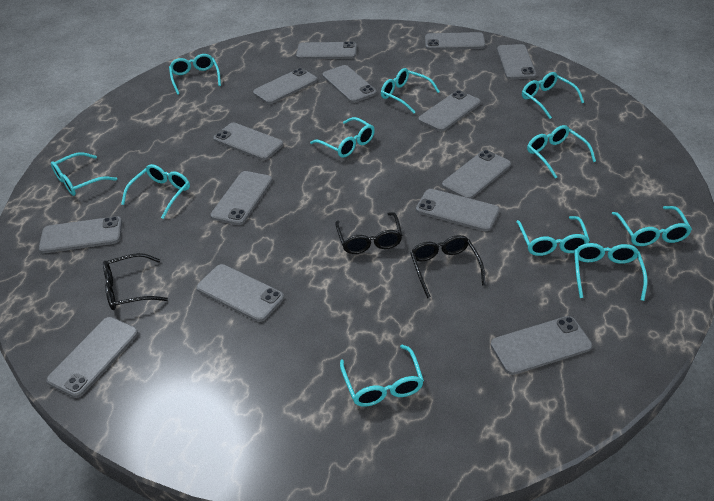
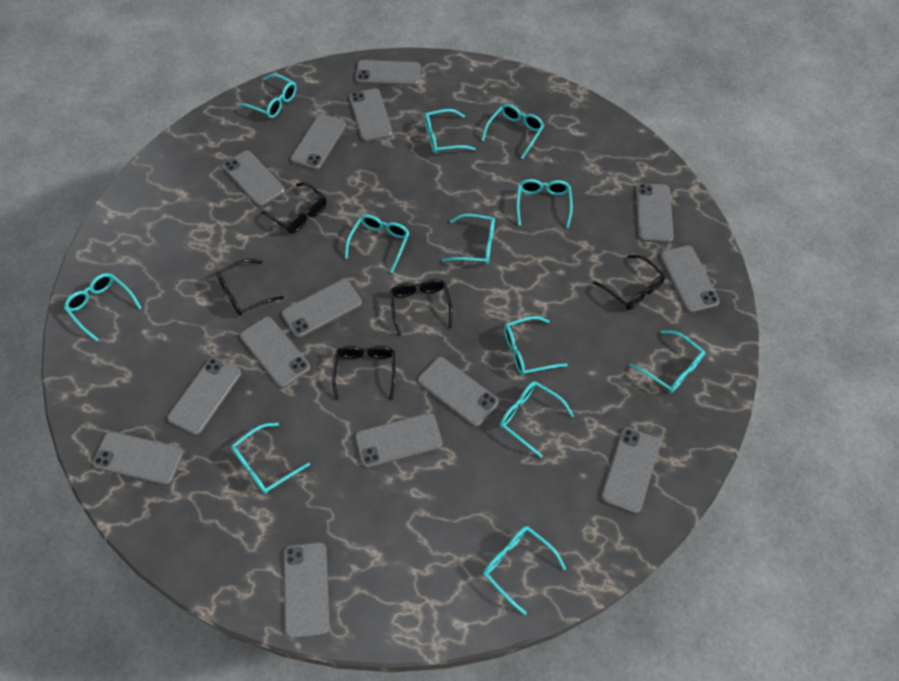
black glasses: [103,253,168,310] [335,212,402,254] [410,235,486,298] = 3 -> [216,259,284,316] [261,182,327,233] [332,346,396,400] [390,279,453,336] [593,255,666,310] = 5
turquoise glasses: [51,152,117,196] [121,164,190,219] [169,54,221,95] [310,117,375,158] [340,344,424,407] [381,68,440,114] [516,216,590,256] [522,72,584,119] [527,125,596,178] [574,243,647,301] [612,206,692,246] = 11 -> [64,273,142,342] [231,423,310,494] [238,74,297,118] [345,215,410,273] [424,109,476,154] [442,214,495,264] [482,104,544,159] [483,526,566,615] [500,381,574,458] [504,316,568,375] [516,179,573,228] [630,330,705,393] = 12

